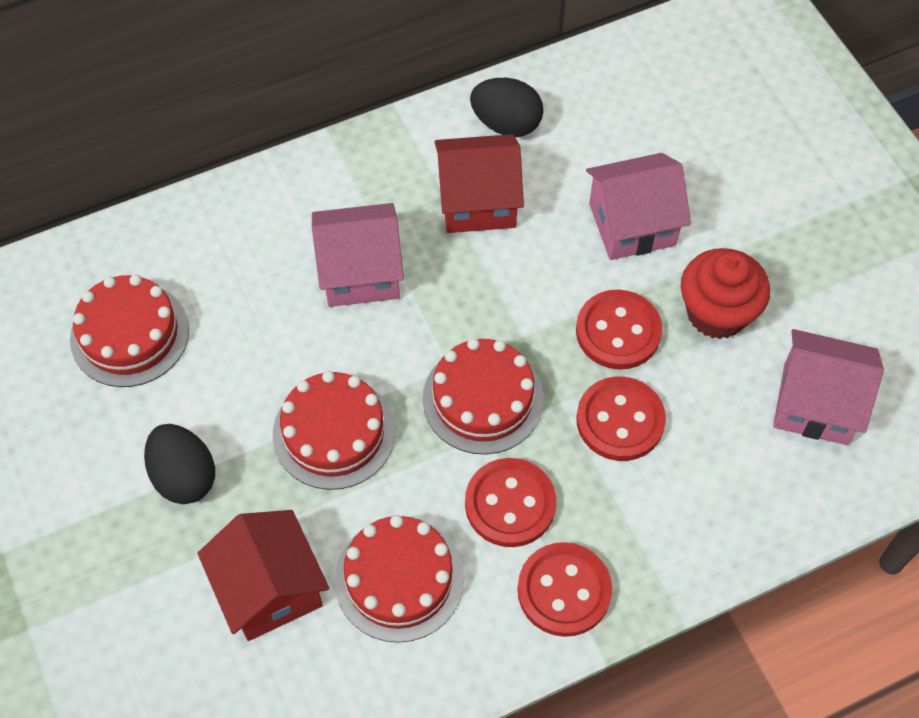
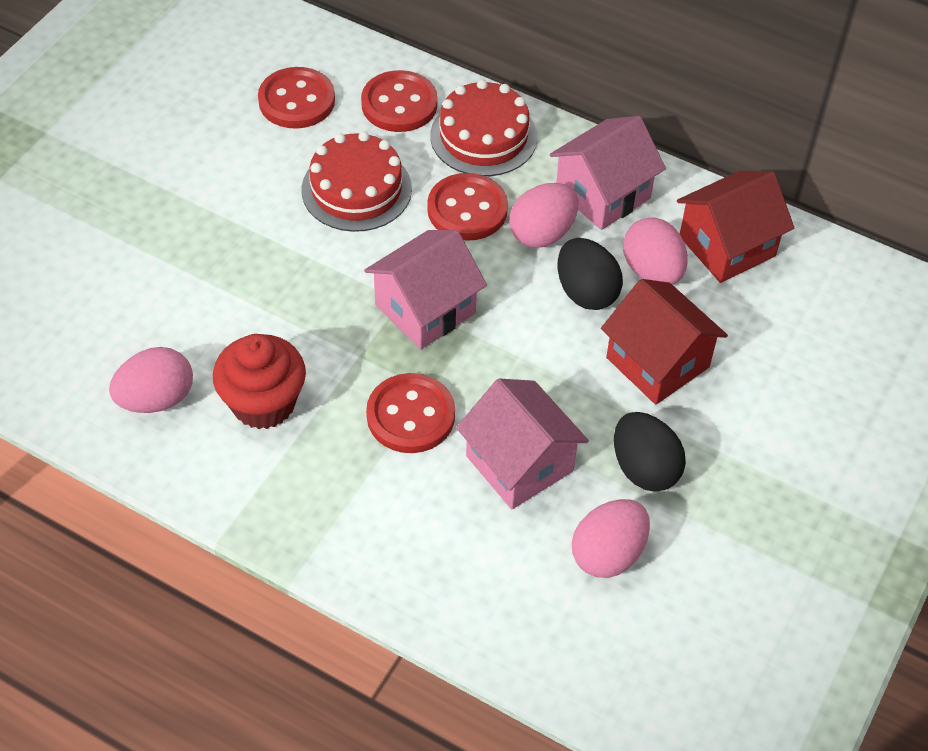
pink egg: none = 0 -> [109,347,193,413] [509,183,579,248] [572,499,650,578] [623,217,688,284] = 4
red cake: [70,274,189,387] [273,371,395,490] [335,515,464,643] [423,338,544,454] = 4 -> [301,131,412,232] [430,80,537,176] = 2

